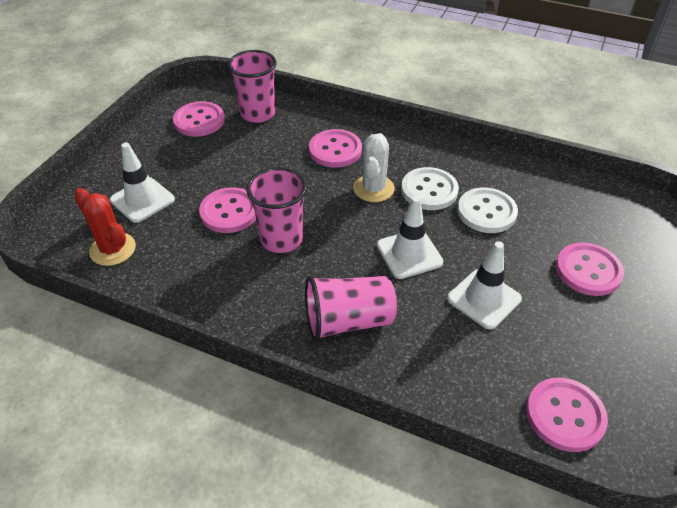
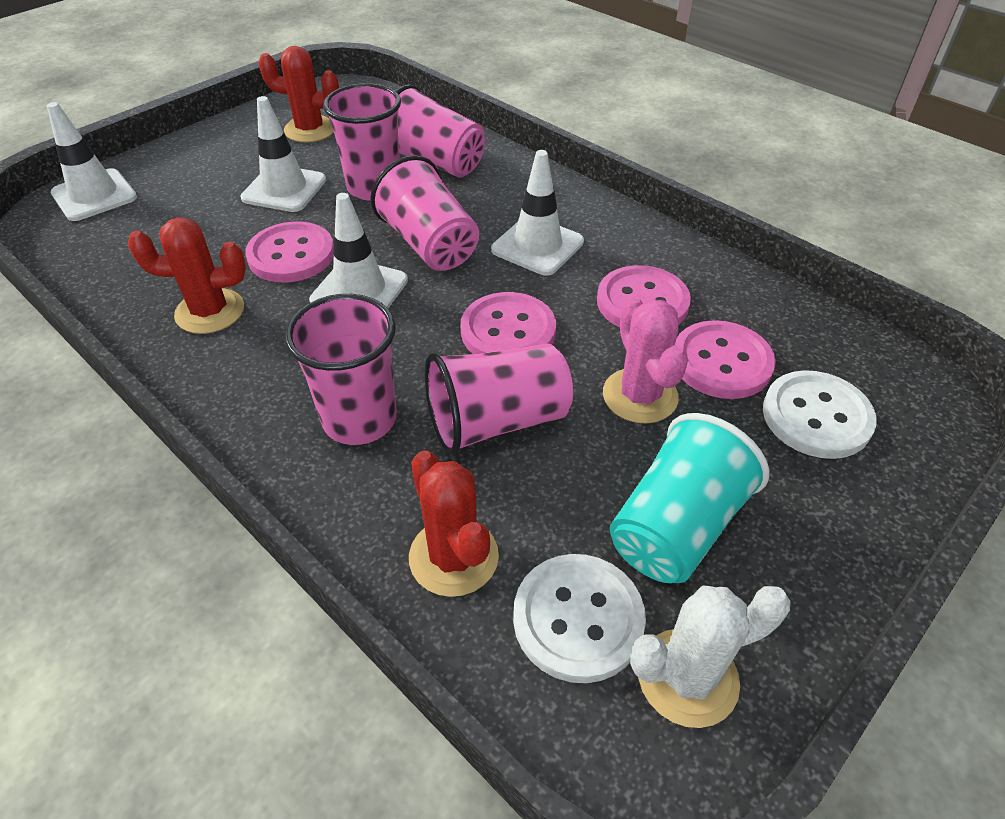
pink button: [173,101,225,137] [199,187,256,233] [309,129,362,168] [526,378,608,452] [556,243,624,296] = 5 -> [245,222,334,282] [461,292,556,354] [597,265,691,328] [675,320,776,399] = 4
pink cactus: none = 0 -> [603,297,688,424] = 1
pink cup: [228,50,277,123] [246,167,307,253] [305,276,397,341] = 3 -> [285,294,397,445] [323,83,401,201] [370,155,479,271] [396,84,485,178] [425,344,573,455] = 5
red cactus: [74,188,136,266] = 1 -> [127,217,246,334] [258,46,339,142] [409,450,499,597] = 3
turquoise cup: none = 0 -> [610,413,769,583] = 1
white traffic cone: [110,143,175,223] [377,196,443,279] [447,241,522,330] = 3 -> [47,102,137,221] [240,96,326,212] [309,193,408,308] [491,150,584,276] = 4

